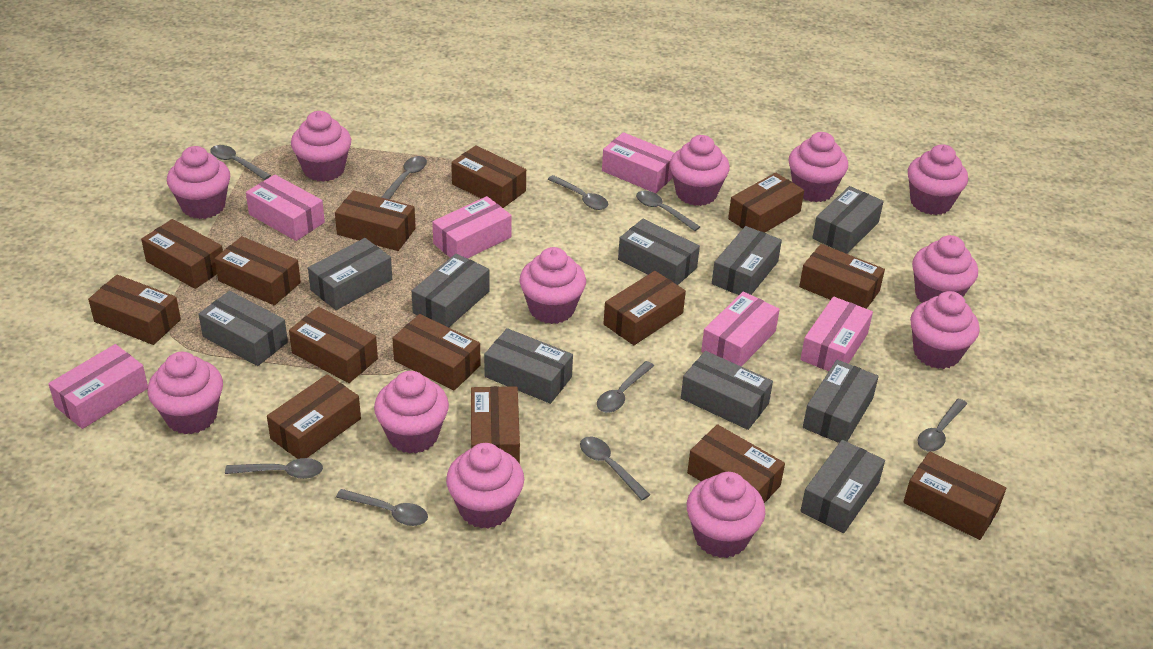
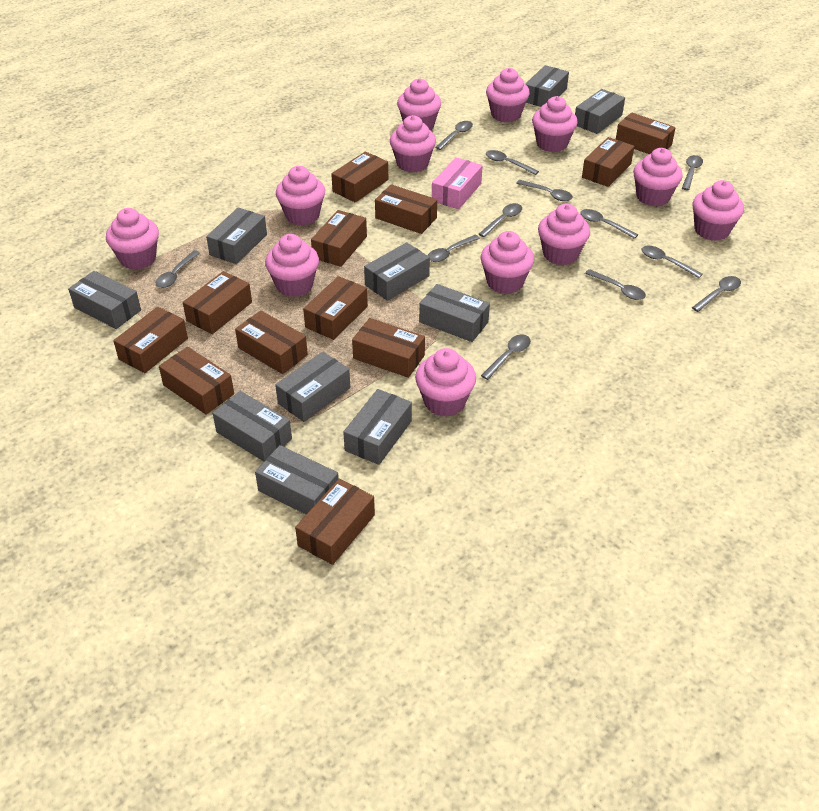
brown box: [88,275,181,345] [141,219,223,289] [214,236,301,305] [267,374,361,459] [289,307,378,383] [335,190,416,251] [392,314,481,390] [451,145,526,208] [471,386,520,464] [604,271,686,345] [687,424,785,503] [728,173,804,233] [799,244,885,309] [903,452,1006,540] = 14 -> [113,307,188,373] [159,347,234,415] [183,271,252,334] [235,310,308,374] [295,479,375,565] [303,276,368,340] [311,210,367,267] [331,151,388,202] [352,318,425,378] [375,184,437,234] [582,137,634,187] [616,112,676,154] = 12
grey spoon: [210,145,271,180] [225,458,323,479] [336,489,428,526] [381,156,427,200] [547,175,608,210] [580,437,650,500] [597,361,654,413] [636,191,700,231] [918,398,967,452] = 9 -> [156,250,200,288] [428,235,480,262] [435,121,473,150] [479,203,522,237] [481,335,531,380] [486,150,539,175] [516,180,573,201] [580,209,638,239] [585,269,646,300] [642,246,703,278] [682,155,703,190] [692,276,741,312] = 12
pink box: [48,344,148,429] [246,174,325,241] [432,196,512,259] [602,132,674,193] [701,291,780,366] [800,297,873,371] = 6 -> [432,157,483,209] = 1

